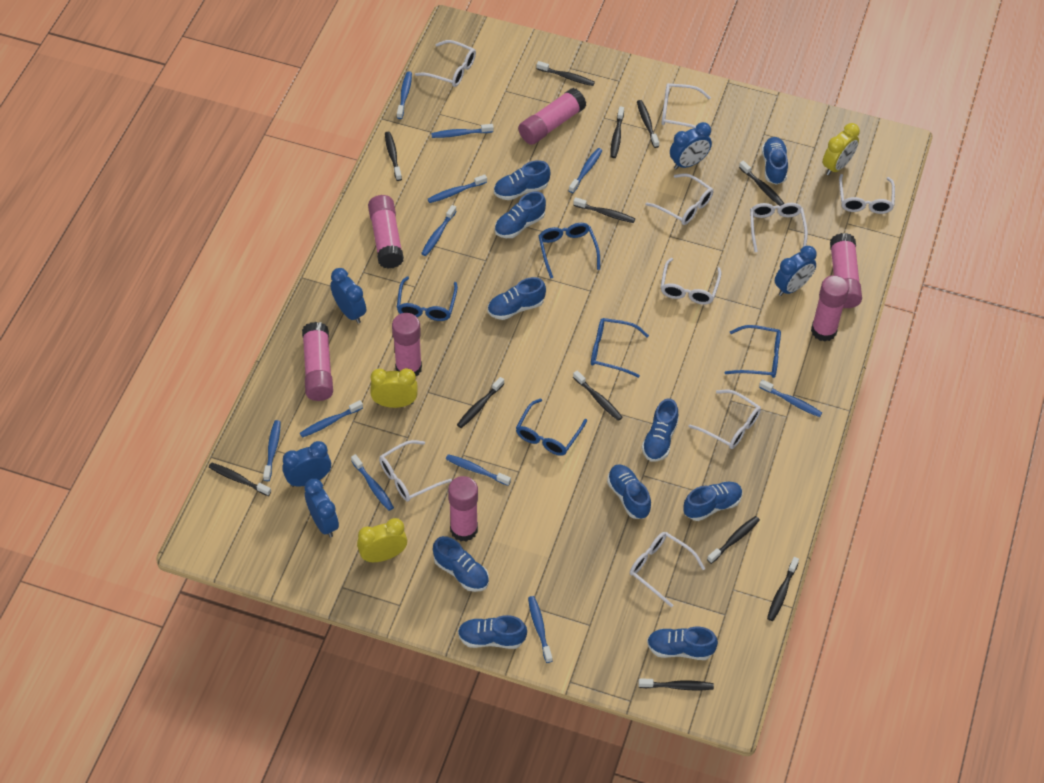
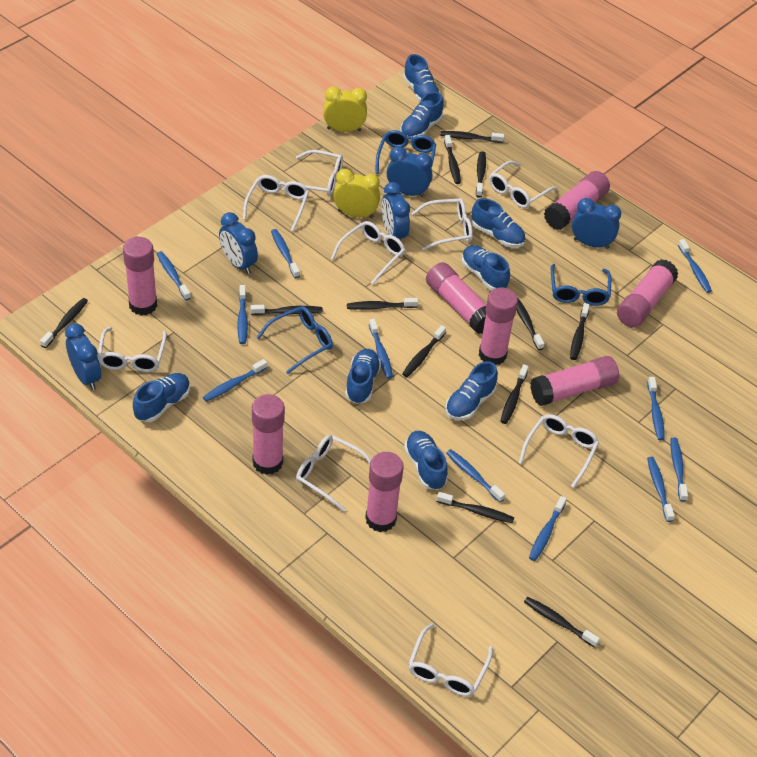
blue glasses: [397,276,458,321] [516,398,587,456] [539,223,600,279] [591,318,649,378] [725,325,781,378] = 5 -> [256,306,333,374] [375,130,436,174] [551,264,611,306] = 3
blue shoe: [433,536,489,592] [458,615,527,649] [488,277,546,320] [494,160,550,200] [495,191,546,238] [607,464,651,519] [642,398,679,462] [647,627,718,660] [683,482,743,521] [762,137,788,185] = 10 -> [133,373,190,422] [345,349,381,404] [400,92,444,137] [403,54,440,102] [404,431,448,490] [445,361,498,420] [462,245,510,290] [472,198,526,248] = 8
pink glue stick: [302,322,333,401] [368,195,404,269] [392,313,422,376] [448,476,478,542] [518,88,586,145] [811,275,849,342] [830,233,862,308] = 7 -> [123,237,157,316] [252,394,285,475] [365,452,404,532] [426,262,487,334] [479,288,518,365] [530,356,619,406] [544,171,610,230] [617,259,679,328] = 8
yellow clock: [357,518,407,562] [370,368,418,408] [823,123,860,175] = 3 -> [323,86,367,132] [333,169,380,218] = 2

